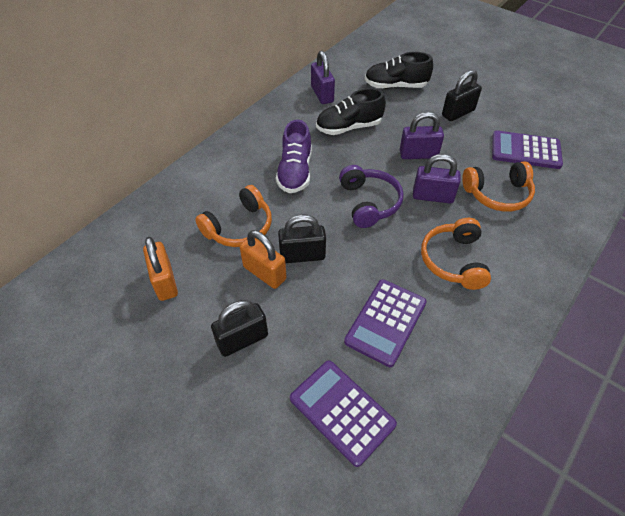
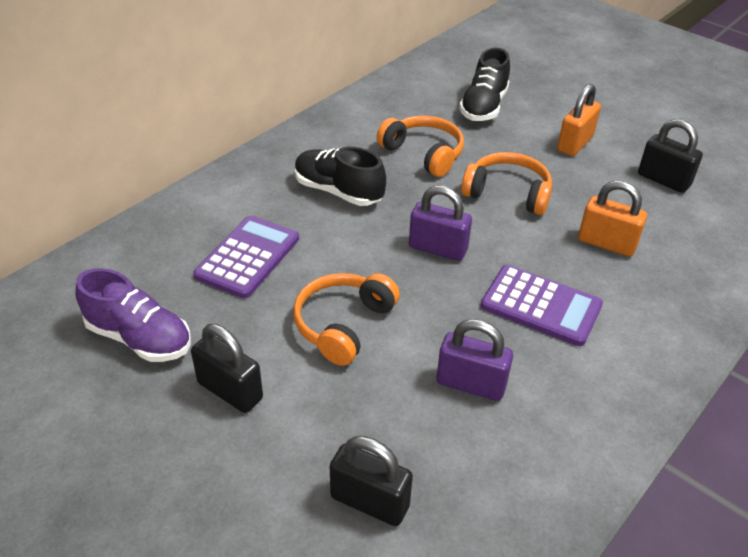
purple calculator: [290,361,397,467] [344,279,427,367] [492,131,563,169] = 3 -> [193,215,299,298] [481,265,603,346] = 2
purple headphones: [339,165,404,228] = 1 -> none = 0
purple padlock: [311,51,335,104] [400,112,444,159] [413,154,461,204] = 3 -> [409,186,472,261] [437,319,513,401] = 2

